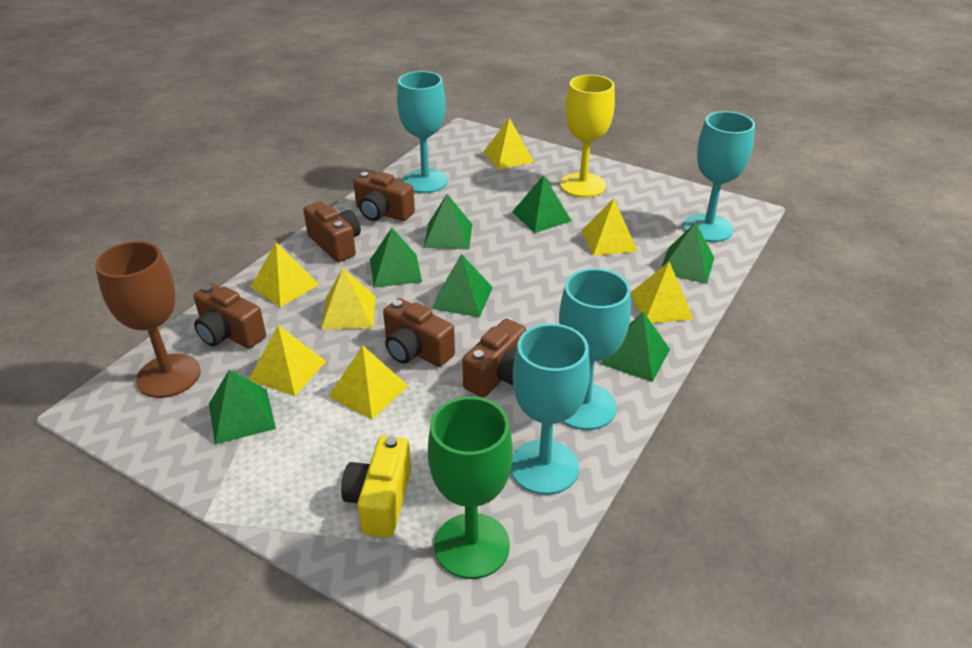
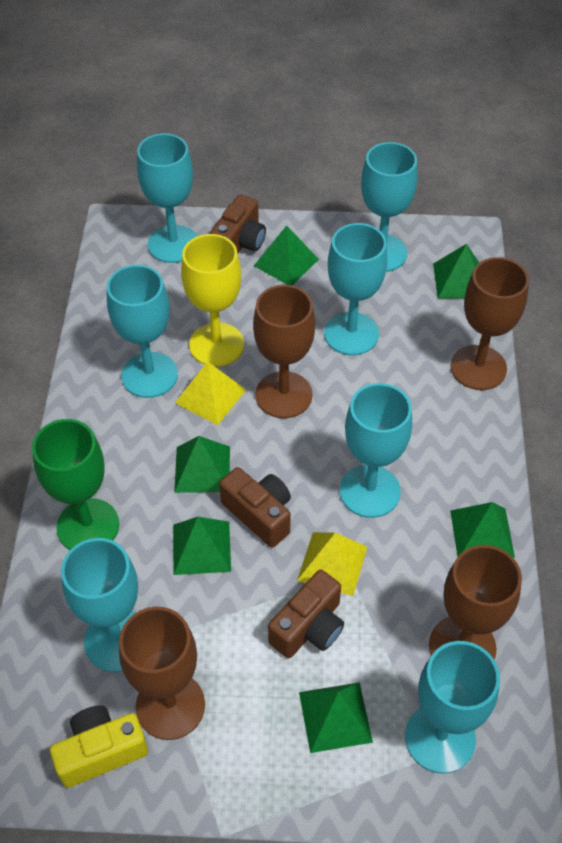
brown camera: [194,283,266,349] [303,201,361,262] [354,172,415,221] [383,298,455,367] [462,319,526,398] = 5 -> [210,194,266,253] [219,467,291,547] [268,570,344,658] = 3
brown goblet: [95,241,201,398] = 1 -> [119,607,205,740] [253,285,315,418] [429,545,522,660] [451,257,529,390] = 4
green pyramid: [209,370,276,444] [370,228,422,288] [424,194,472,249] [431,254,493,317] [512,175,571,233] [601,312,670,382] [661,222,714,284] = 7 -> [173,517,231,575] [174,436,230,493] [254,226,319,286] [299,682,373,753] [433,244,479,299] [450,502,515,558] = 6
turquoise goblet: [397,71,448,193] [511,323,590,495] [559,268,631,430] [683,111,755,242] = 4 -> [61,538,138,672] [107,265,178,398] [137,133,197,263] [324,223,387,355] [340,383,412,518] [361,142,417,272] [405,641,500,774] = 7
yellow pyramid: [249,325,326,396] [251,242,319,307] [321,268,376,330] [328,345,408,420] [484,118,534,170] [581,199,637,256] [631,262,694,323] = 7 -> [175,361,246,425] [297,532,367,596] = 2

